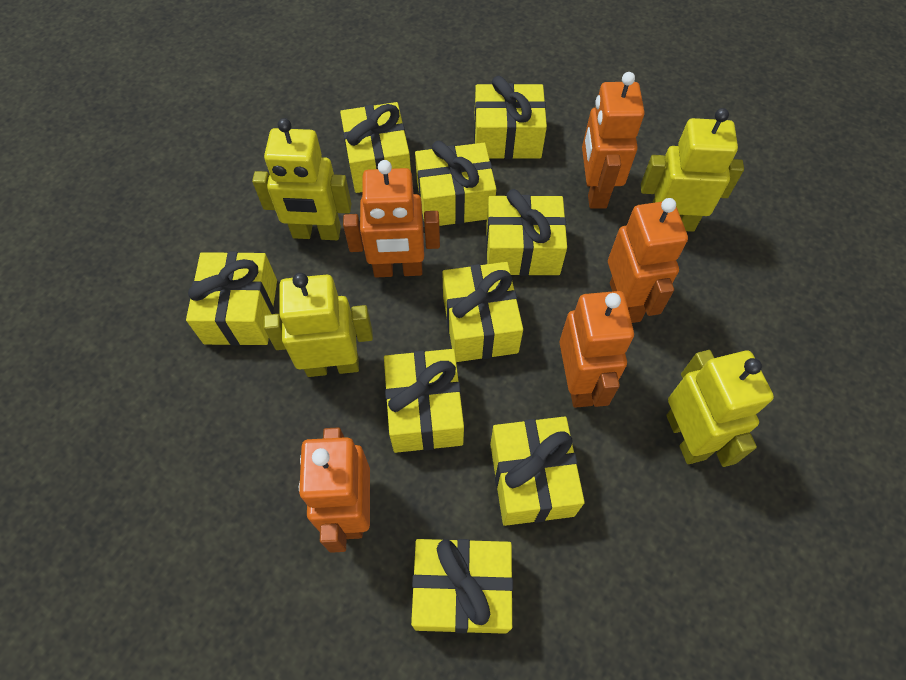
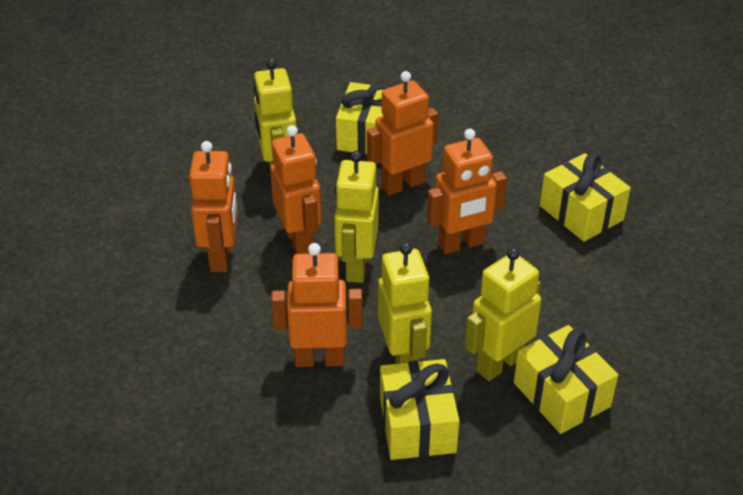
yellow gift: [186,251,277,346] [340,102,411,193] [384,349,464,453] [411,539,513,634] [415,141,496,226] [442,262,523,362] [474,76,547,159] [486,189,567,276] [490,417,585,526] = 9 -> [336,82,391,154] [380,359,460,460] [514,325,618,434] [540,153,631,242] = 4

